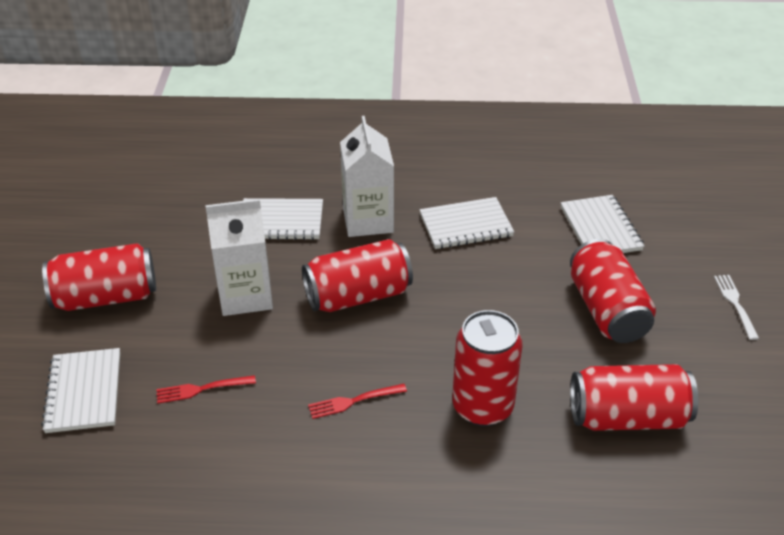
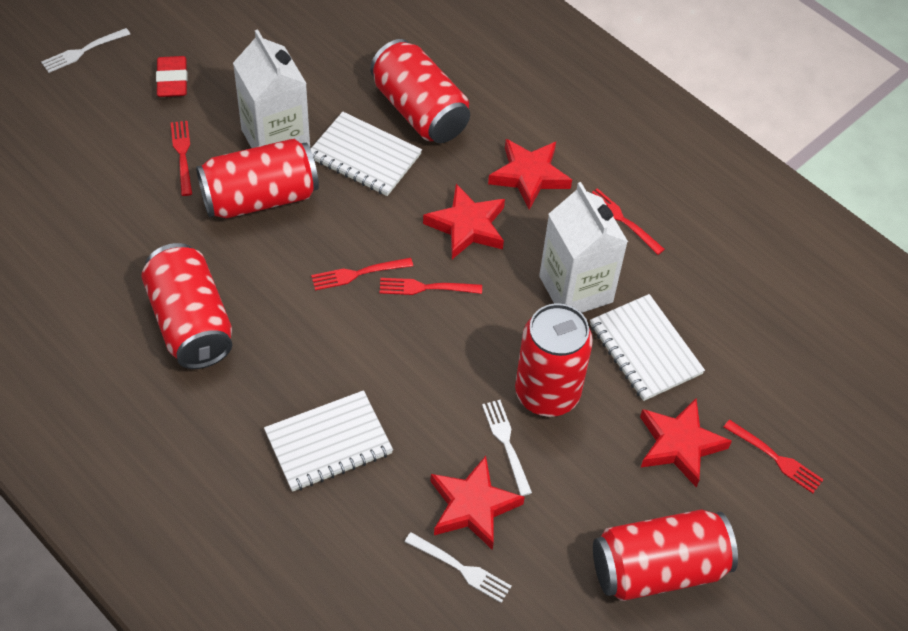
red eraser: none = 0 -> [156,56,188,97] = 1
red fork: [156,375,256,404] [308,384,407,419] = 2 -> [171,121,192,196] [311,258,413,290] [380,278,482,295] [592,188,665,255] [724,420,824,493] = 5
red star: none = 0 -> [423,184,505,259] [430,456,525,550] [488,139,572,210] [640,399,732,487] = 4
white fork: [714,275,759,340] = 1 -> [41,28,130,73] [404,532,512,603] [482,400,532,496] = 3
white notebook: [41,348,120,433] [243,198,323,240] [420,197,514,249] [561,195,644,253] = 4 -> [264,390,393,492] [311,112,422,196] [590,294,705,401] = 3

